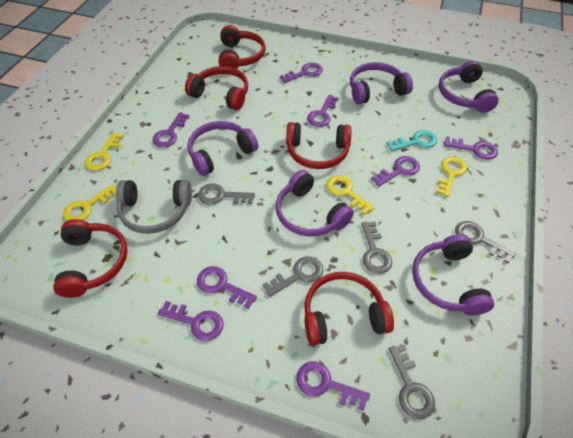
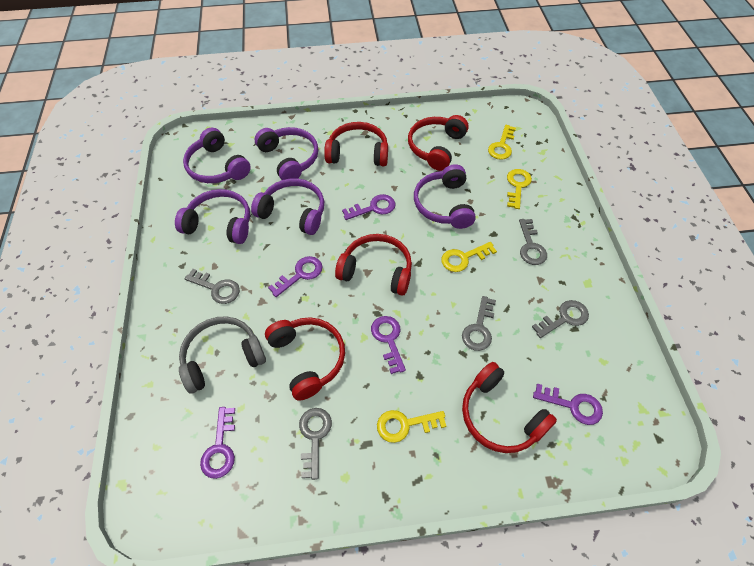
purple key: [153,112,189,147] [158,301,224,341] [197,266,257,309] [280,63,323,83] [296,361,370,411] [307,95,339,127] [371,156,420,187] [444,137,498,160] = 8 -> [200,407,235,479] [268,256,322,297] [342,194,396,220] [371,316,406,374] [533,384,603,425] = 5
turquoise key: [387,130,437,151] = 1 -> none = 0

